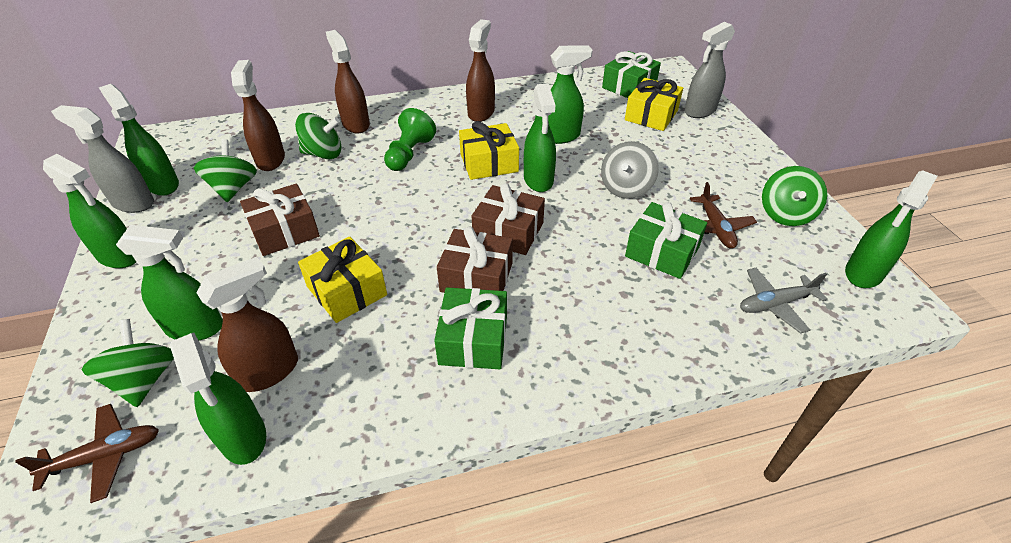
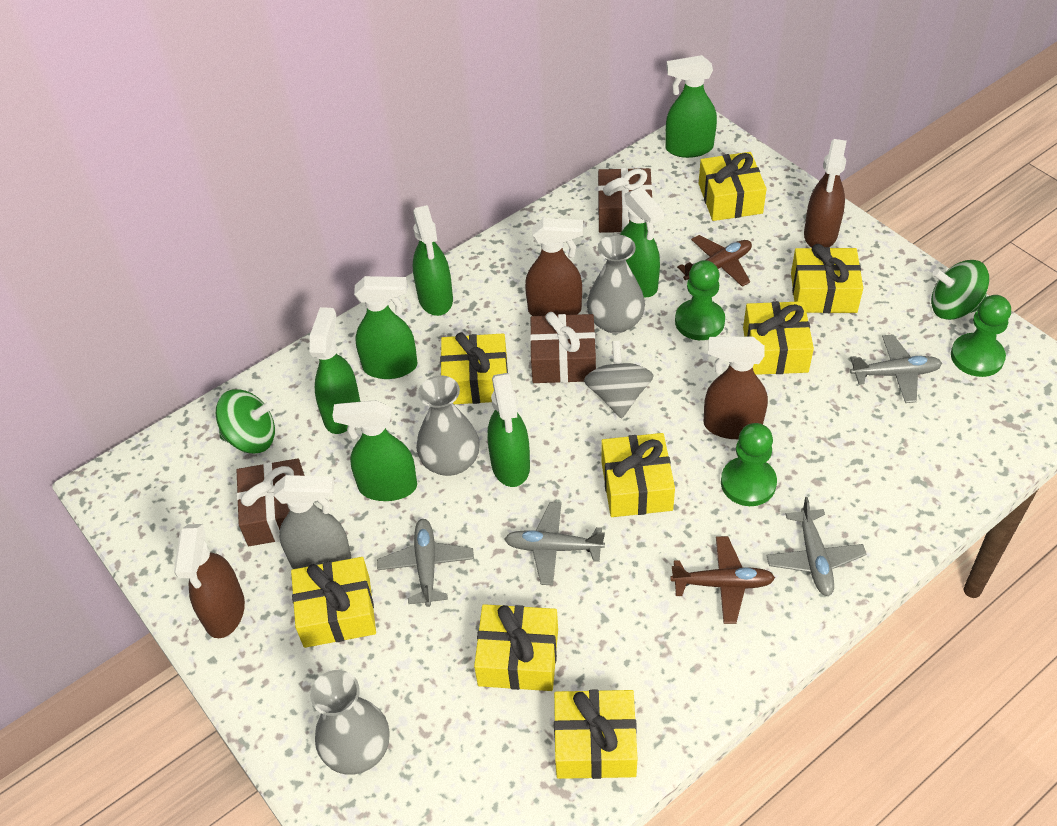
green gift: [434,287,507,369] [602,51,661,98] [625,202,707,279] = 3 -> none = 0
green pawn: [384,108,436,171] = 1 -> [675,260,725,340] [721,423,777,506] [951,295,1011,377] = 3
green spinning top: [82,319,174,407] [194,139,257,202] [295,113,341,159] [762,166,827,226] = 4 -> [216,389,275,454] [931,260,989,320] = 2
grey plane: [740,268,828,334] = 1 -> [377,519,474,607] [505,502,605,586] [766,497,866,596] [850,334,942,403] = 4
grey spray bottle: [51,105,154,213] [684,22,735,118] = 2 -> [274,475,351,569] = 1
grey vase: none = 0 -> [310,670,389,775] [416,375,480,476] [587,234,645,334] = 3
yellow gift: [298,237,387,323] [459,121,519,180] [625,78,683,131] = 3 -> [291,557,376,648] [440,332,508,404] [474,604,558,691] [554,690,637,779] [602,433,675,517] [699,152,767,221] [743,301,814,375] [791,244,863,313] = 8

